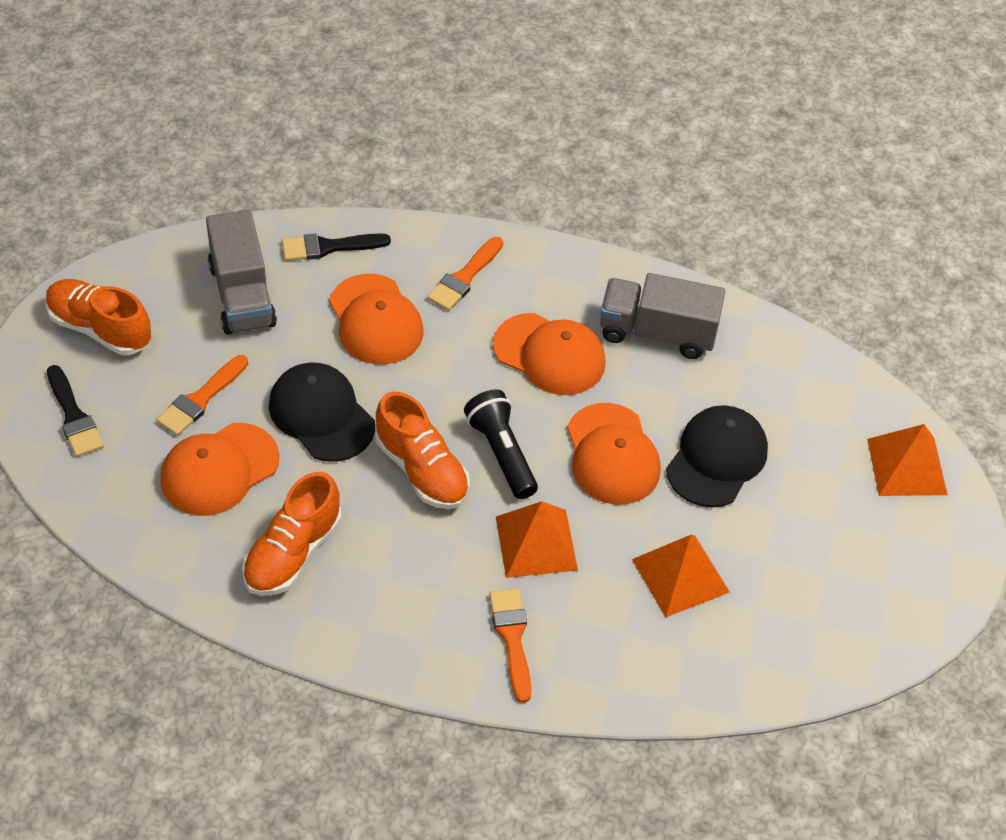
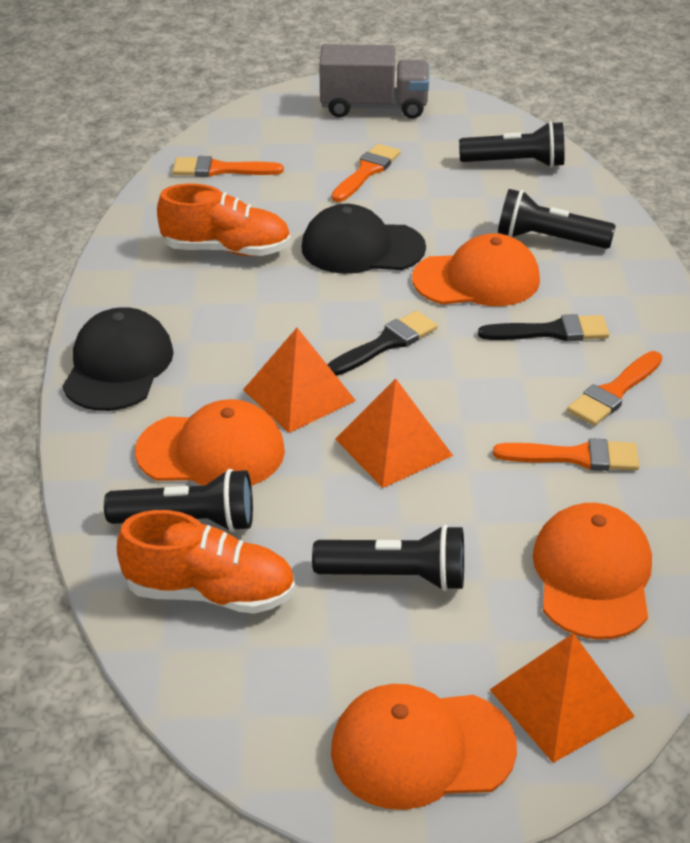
black flashlight: [464,390,538,499] = 1 -> [104,469,253,532] [312,525,464,591] [459,121,565,168] [498,189,616,249] = 4
grey truck: [206,210,277,335] [600,273,725,359] = 2 -> [319,44,429,119] = 1
orange brush: [156,355,248,436] [427,237,503,311] [489,588,531,703] = 3 -> [172,156,284,177] [331,144,401,202] [493,438,639,471] [567,351,662,426] = 4
orange shoe: [46,279,152,355] [242,472,341,596] [375,392,470,509] = 3 -> [117,510,295,614] [157,184,291,256] = 2

